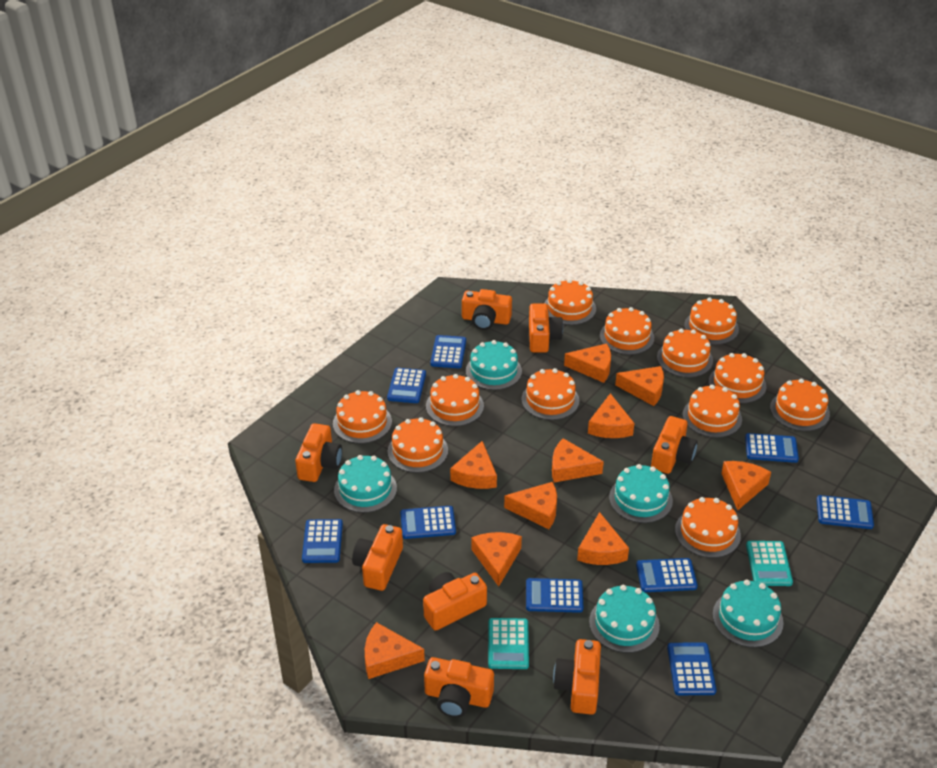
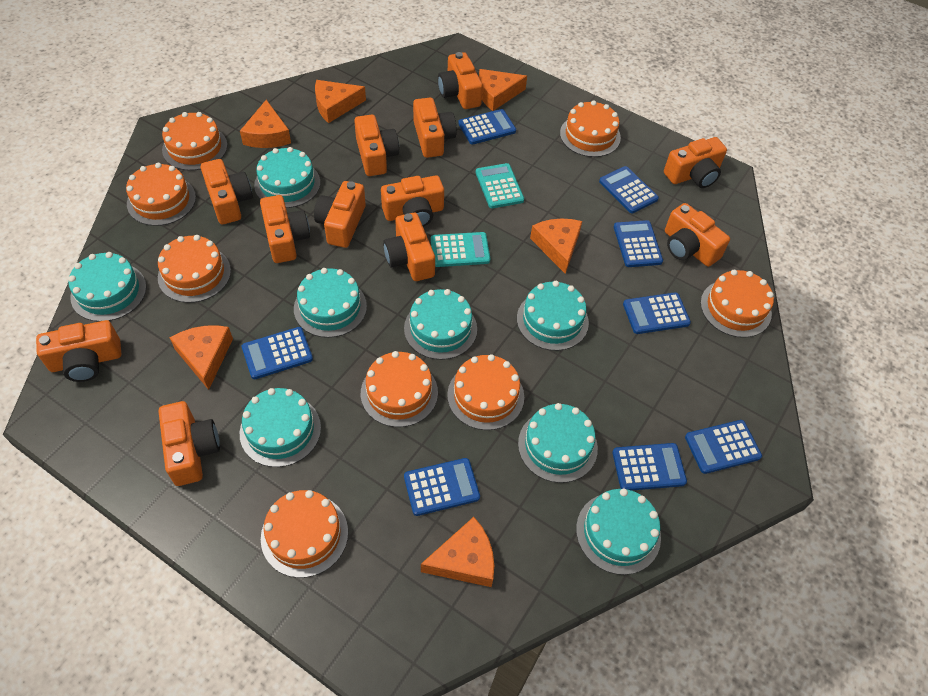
blue calculator: [302,519,343,563] [387,368,426,403] [400,506,456,539] [430,335,466,368] [526,578,583,613] [636,558,698,592] [667,642,717,695] [745,433,799,463] [817,495,874,529] = 9 -> [242,327,313,379] [404,458,480,516] [458,109,516,145] [599,166,659,213] [612,443,687,491] [614,220,663,267] [623,292,691,334] [685,420,762,474] = 8
orange cake: [333,390,392,443] [387,417,448,473] [426,374,484,426] [521,368,579,420] [544,279,596,325] [600,307,654,355] [657,328,713,377] [675,497,741,558] [683,384,742,438] [684,298,739,345] [709,353,766,403] [770,378,830,431] = 12 -> [126,163,196,226] [158,235,231,303] [162,112,227,171] [261,490,348,578] [361,351,438,427] [447,354,524,430] [560,100,621,157] [701,270,774,338] = 8
orange camera: [295,423,342,482] [352,524,403,591] [423,572,487,631] [424,657,494,718] [462,289,512,330] [529,303,563,353] [553,639,601,715] [651,416,698,474] = 8 -> [36,320,121,382] [159,401,220,486] [201,159,253,224] [260,195,310,263] [314,181,366,248] [354,115,399,176] [381,175,444,227] [383,213,435,281] [413,98,457,158] [438,52,483,109] [664,137,727,188] [665,203,730,267] = 12
orange cheese: [365,622,425,679] [450,441,497,489] [471,532,522,587] [504,482,557,529] [552,438,604,482] [564,343,611,383] [577,512,629,565] [588,393,634,438] [615,366,664,406] [721,461,771,510] = 10 -> [170,325,233,390] [240,100,291,148] [315,80,366,123] [421,517,494,587] [479,69,527,111] [530,218,582,274] = 6
turquoise cake: [334,455,397,513] [466,340,522,390] [589,585,660,653] [609,464,673,523] [713,580,784,647] = 5 -> [68,252,146,322] [240,388,321,467] [254,147,320,208] [294,268,367,338] [404,289,477,360] [517,281,589,351] [518,403,598,483] [576,489,661,575] = 8

